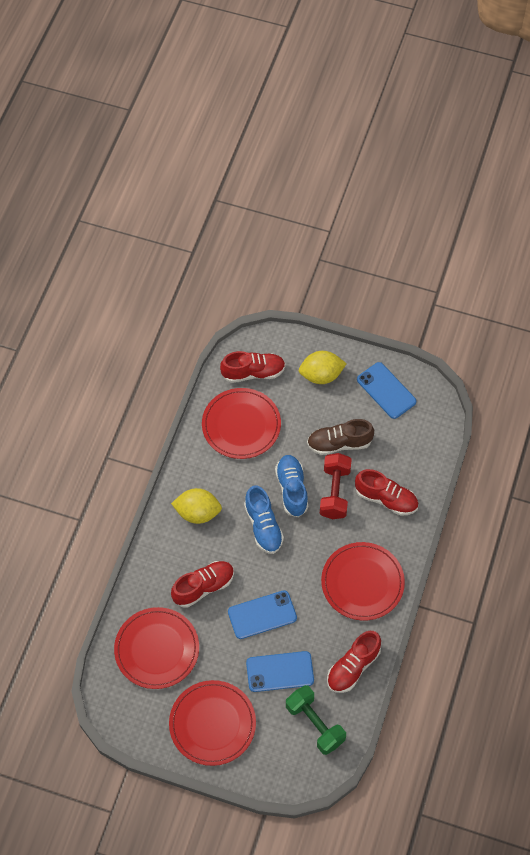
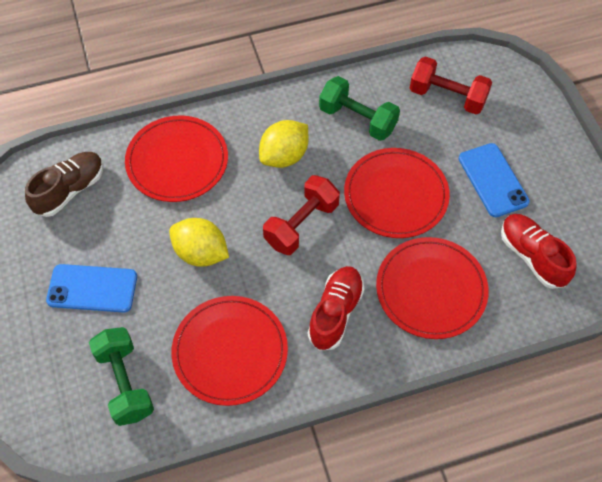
blue phone: [228,590,297,639] [246,651,314,692] [357,362,416,419] = 3 -> [46,264,137,313] [459,143,530,217] = 2
blue shoe: [244,485,284,554] [275,455,308,517] = 2 -> none = 0
green dumbbell: [286,685,346,755] = 1 -> [89,327,154,426] [319,76,400,141] = 2
red dumbbell: [320,453,352,519] = 1 -> [263,175,340,255] [410,56,492,114] = 2
red shoe: [171,561,234,608] [220,351,286,383] [327,631,381,693] [355,469,418,516] = 4 -> [308,266,365,351] [501,214,576,289] = 2

